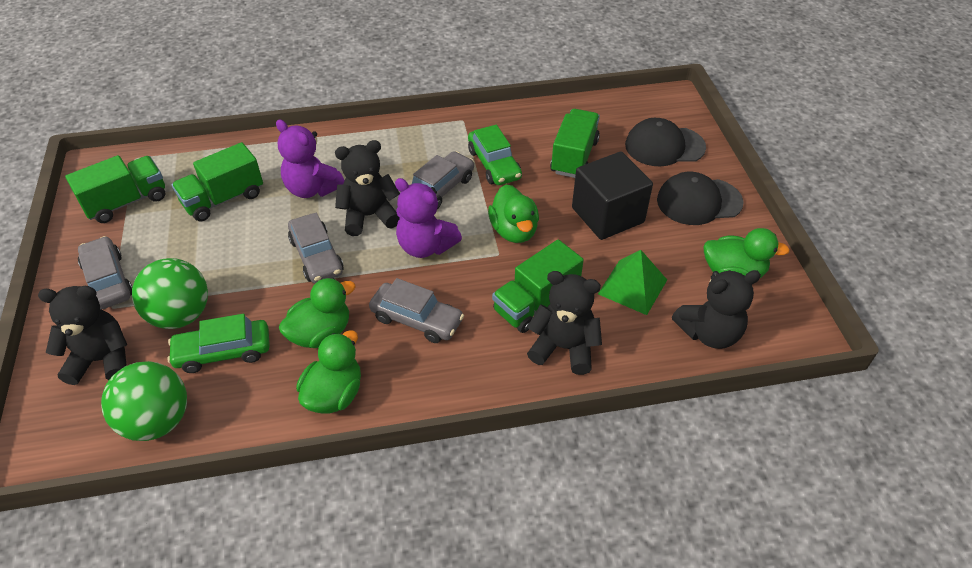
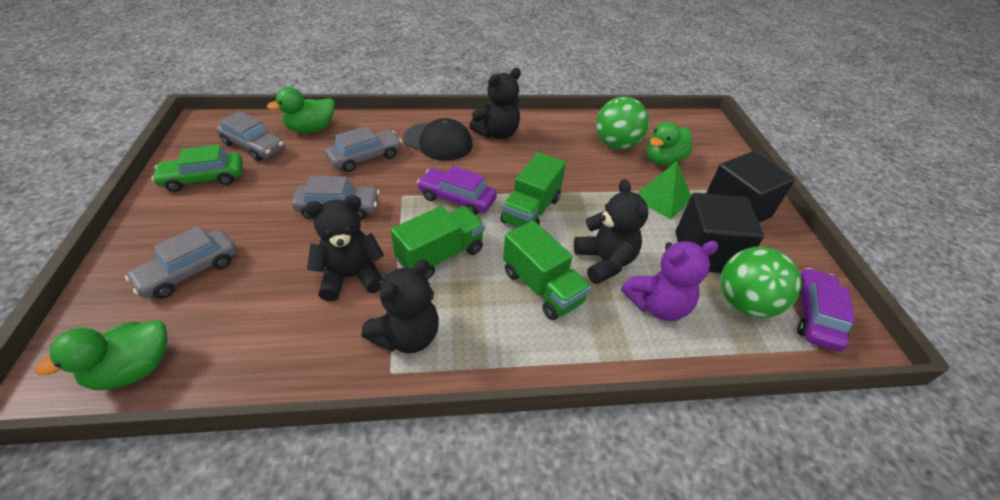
black cap: [625,118,706,167] [657,172,744,225] = 2 -> [403,118,473,161] = 1
black cube: [572,152,653,240] = 1 -> [676,193,764,273] [706,151,795,223] = 2
green car: [167,314,270,373] [468,125,522,185] = 2 -> [152,145,243,192] = 1
green duck: [279,278,356,348] [296,330,361,413] [488,185,539,243] [703,228,790,278] = 4 -> [35,320,168,390] [267,87,335,133] [647,121,693,166] = 3
green truck: [65,155,165,223] [172,142,263,221] [492,240,584,333] [550,109,600,178] = 4 -> [391,206,485,279] [500,152,566,228] [503,221,591,320] = 3
purple car: none = 0 -> [417,166,497,215] [797,268,855,351] = 2
purple teddy bear: [276,119,345,198] [395,178,462,258] = 2 -> [621,241,718,321] = 1

